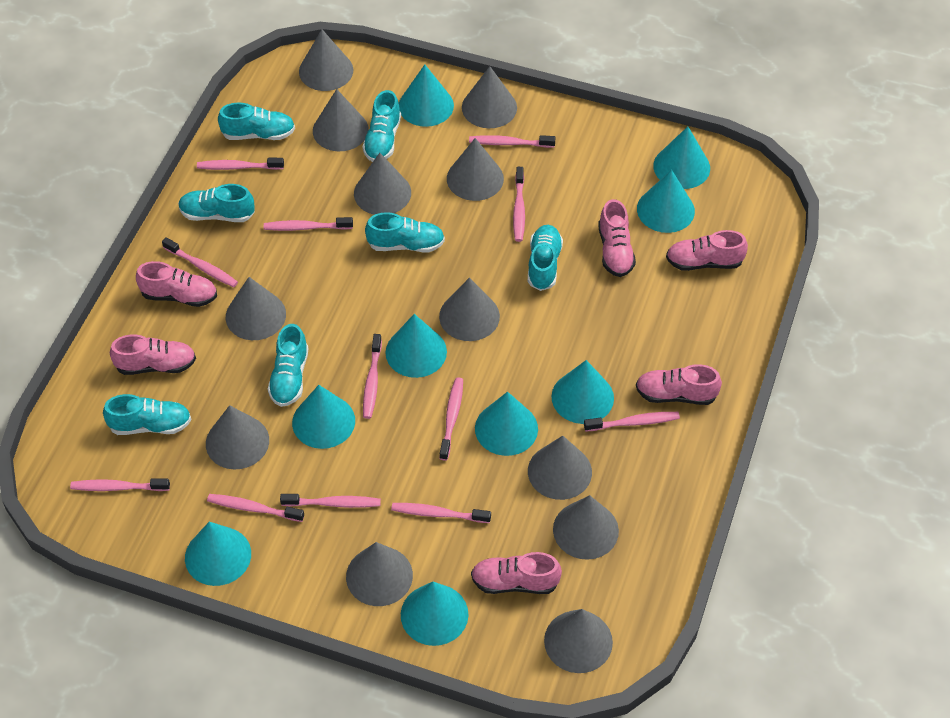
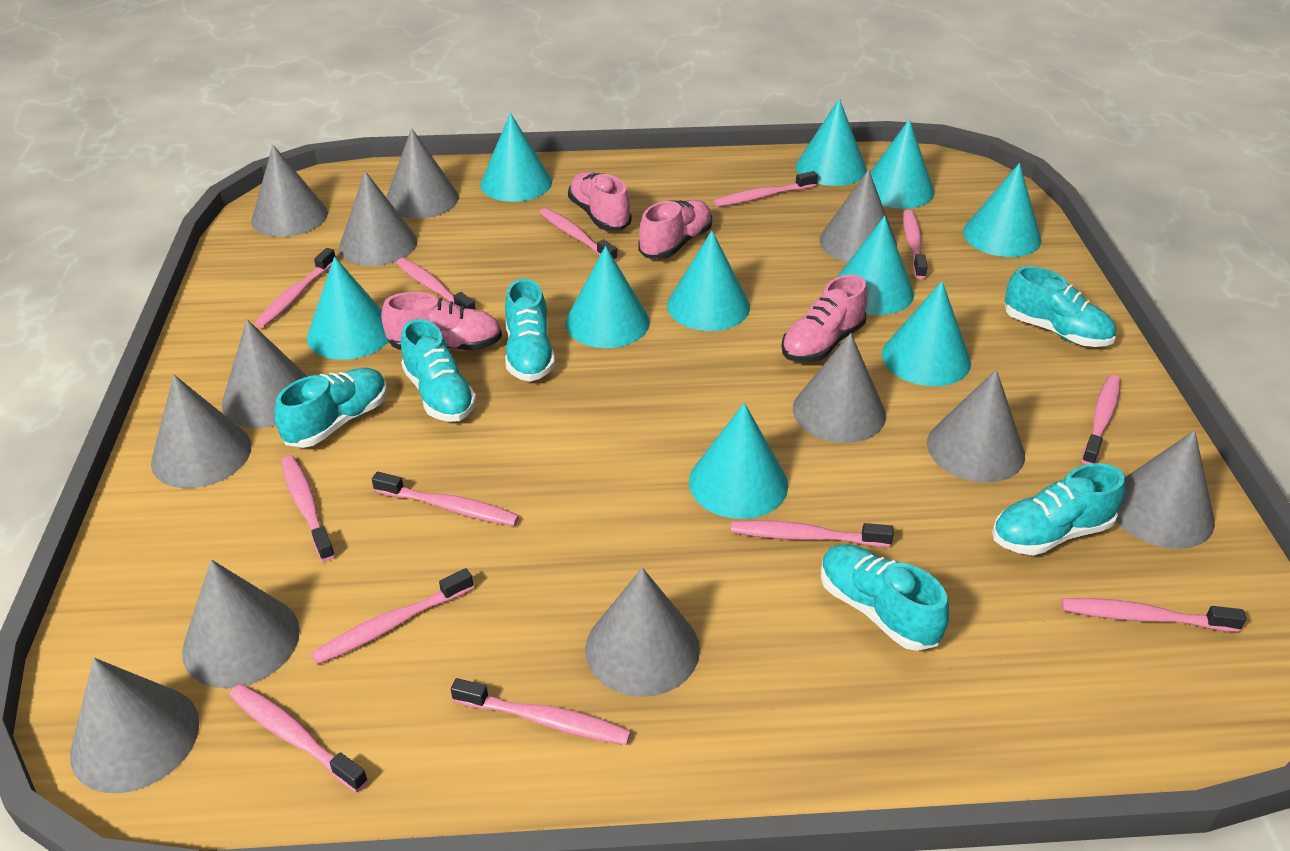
pink shoe: [110,335,196,375] [136,261,217,307] [471,552,562,594] [598,199,636,277] [636,364,722,405] [666,230,748,271] = 6 -> [381,292,502,351] [568,171,632,231] [638,200,712,259] [781,275,867,363] = 4
pink toothbrush: [70,478,170,491] [162,237,238,287] [197,158,284,170] [207,494,304,522] [264,217,353,231] [280,494,381,508] [363,334,382,419] [391,503,491,523] [439,377,463,461] [469,135,556,148] [513,167,525,242] [584,412,680,432] = 12 -> [229,684,368,792] [255,248,335,328] [281,455,335,562] [311,568,474,664] [372,472,519,526] [396,258,476,310] [451,678,631,745] [540,208,618,262] [714,171,818,207] [731,520,894,547] [903,210,928,279] [1061,598,1246,632] [1082,375,1121,465] = 13
turquoise cone: [185,522,251,586] [292,385,355,449] [385,314,447,378] [399,65,454,127] [401,582,468,646] [475,392,538,456] [551,360,614,424] [637,170,695,233] [653,127,710,189] = 9 -> [307,257,389,360] [480,113,552,202] [565,246,650,348] [667,231,750,331] [689,403,788,519] [796,98,867,186] [836,216,914,315] [870,119,934,209] [882,281,971,386] [963,163,1041,257] = 10
turquoise shoe: [103,394,191,435] [178,184,255,222] [218,103,295,140] [268,324,309,407] [362,90,401,162] [365,212,445,252] [528,225,563,291] = 7 -> [275,368,387,448] [401,319,476,422] [505,279,555,382] [821,544,949,651] [992,463,1125,556] [1005,266,1116,347] = 6

